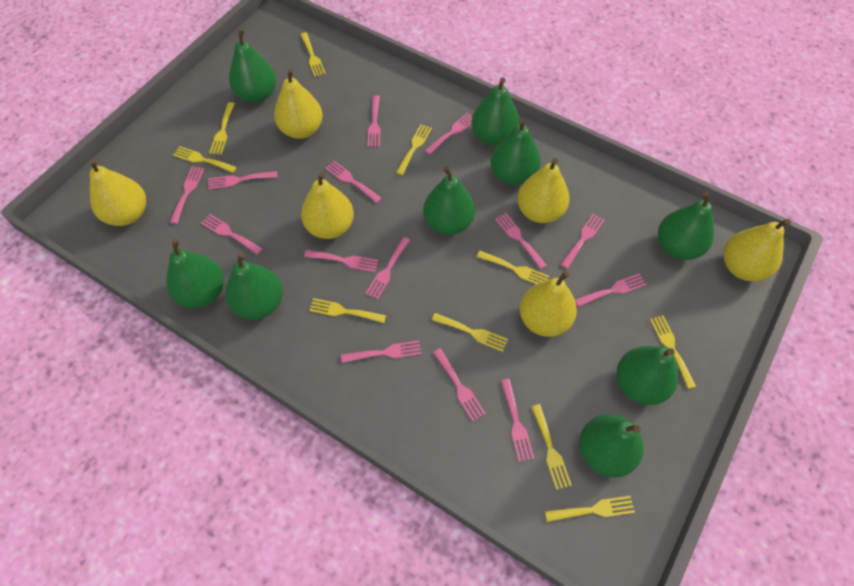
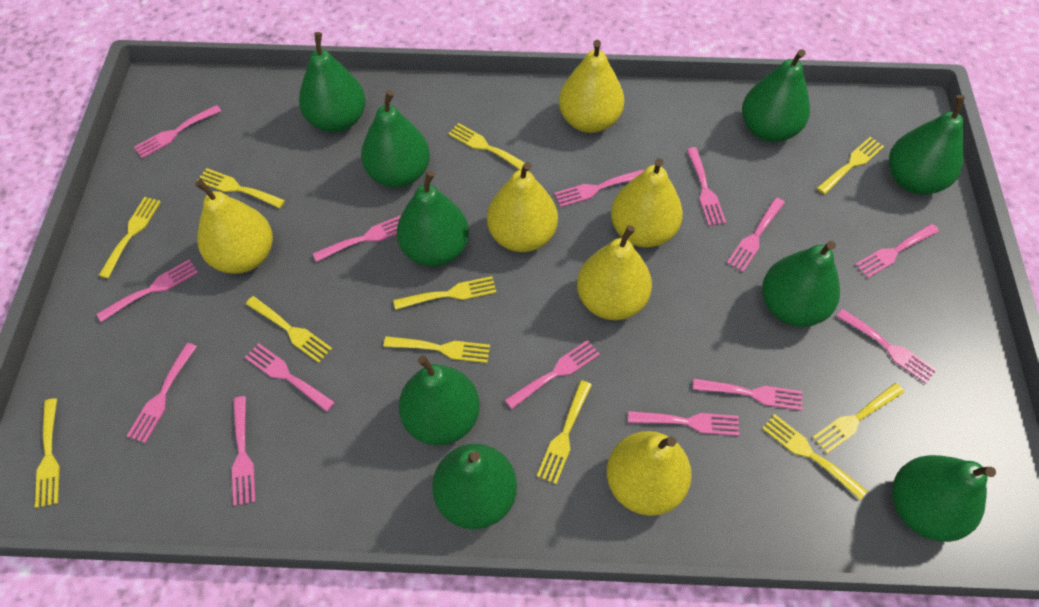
yellow fork: [173,146,237,173] [209,102,235,155] [300,32,326,77] [309,298,386,323] [396,124,432,175] [432,313,508,352] [477,251,549,284] [531,404,572,490] [545,496,635,522] [650,315,696,389] = 10 -> [35,398,60,508] [98,197,161,278] [197,168,285,208] [246,296,332,363] [384,336,490,363] [393,276,497,310] [448,123,525,170] [537,380,592,484] [762,414,867,500] [812,383,904,454] [817,137,884,194] = 11

